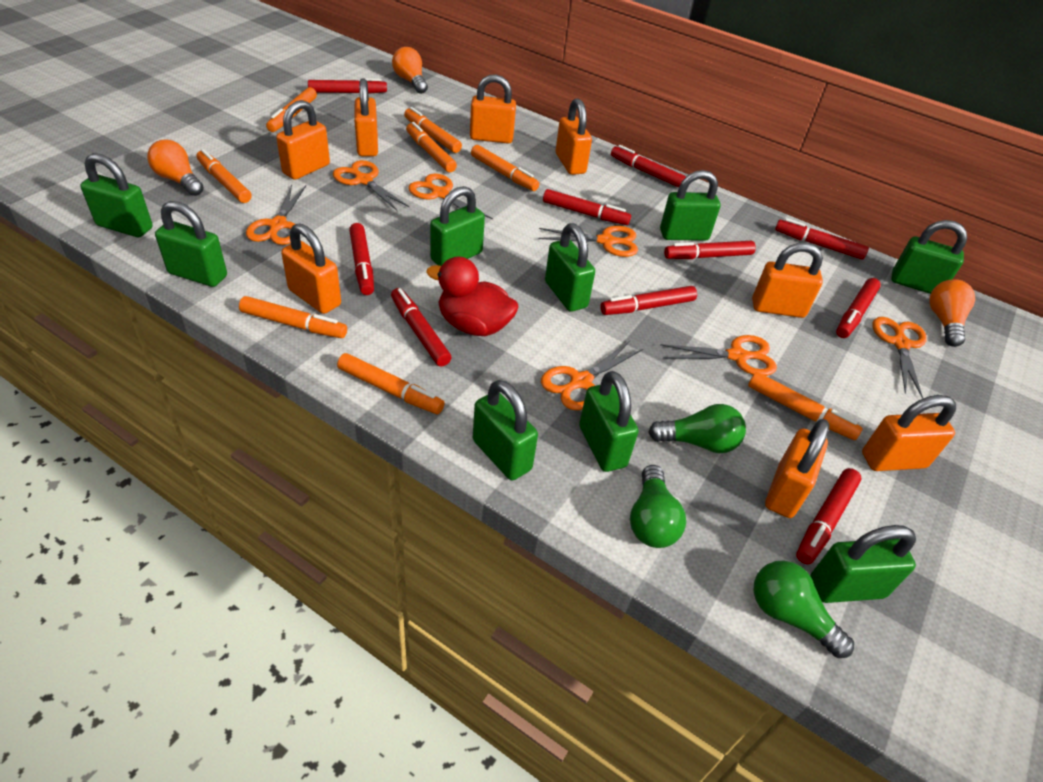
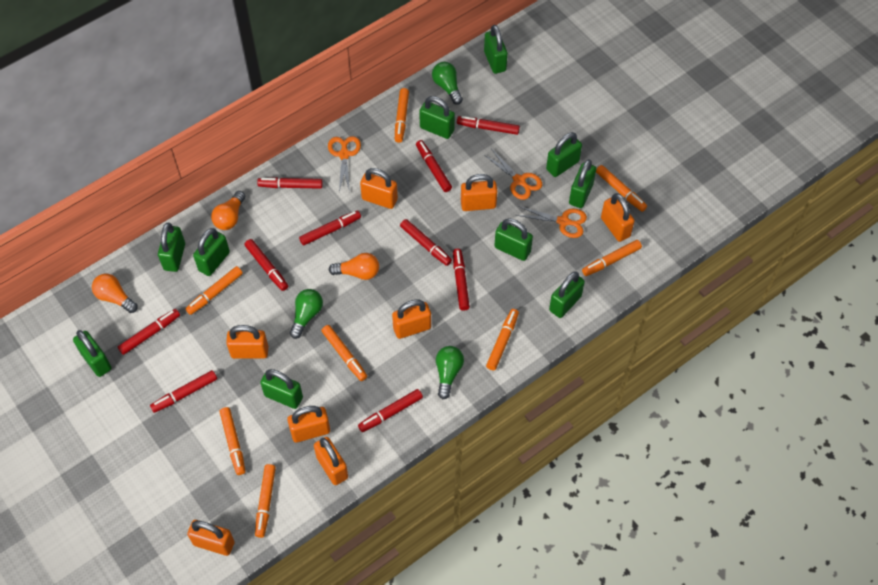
green padlock: [80,153,153,237] [155,201,227,287] [430,186,485,266] [473,380,538,480] [545,223,595,312] [579,371,638,472] [660,170,720,241] [810,525,916,603] [891,220,967,294] = 9 -> [73,330,112,377] [158,223,185,272] [193,228,230,276] [260,369,303,409] [419,96,455,139] [484,25,508,74] [494,218,533,261] [546,132,582,177] [549,272,585,318] [569,159,596,208] = 10
orange scissors: [246,185,306,245] [333,160,410,211] [408,173,493,219] [539,226,638,257] [541,341,643,410] [660,335,777,376] [872,317,927,398] = 7 -> [328,136,361,193] [484,150,542,200] [516,206,587,238] = 3
red duck: [426,257,519,336] = 1 -> none = 0

